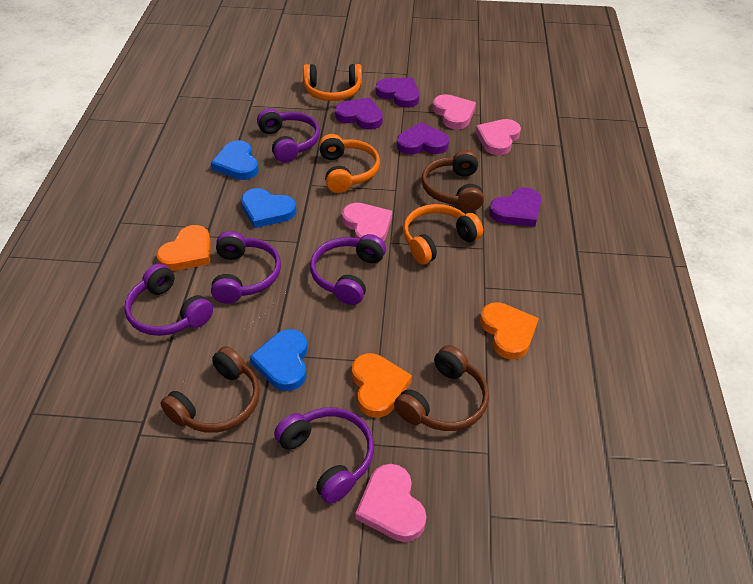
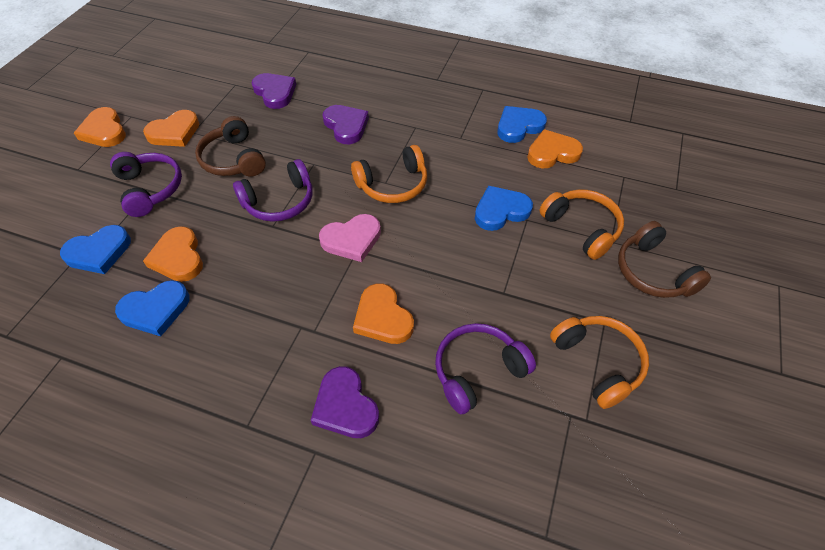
blue heart: [211,140,259,180] [241,188,297,228] [249,329,308,391] = 3 -> [60,225,131,274] [115,280,190,336] [475,186,533,231] [497,106,547,143] = 4
brown headphones: [160,346,260,433] [394,345,489,431] [422,150,484,211] = 3 -> [195,116,266,177] [618,221,711,298] = 2
orange heart: [156,225,210,271] [352,353,412,417] [480,302,539,359] = 3 -> [74,107,126,147] [143,110,199,147] [143,226,203,282] [353,283,414,344] [527,129,583,168] = 5
pink heart: [342,203,392,241] [355,464,426,542] [433,94,476,129] [476,119,521,155] = 4 -> [319,214,381,262] = 1
purple headphones: [124,263,213,336] [211,231,281,304] [257,108,320,163] [274,407,374,504] [310,234,386,305] = 5 -> [110,152,182,217] [233,159,313,222] [435,323,536,415] = 3
purple heart: [335,98,383,130] [376,78,419,108] [397,122,449,155] [489,187,542,227] = 4 -> [252,73,296,109] [311,366,379,438] [322,105,369,144] = 3

